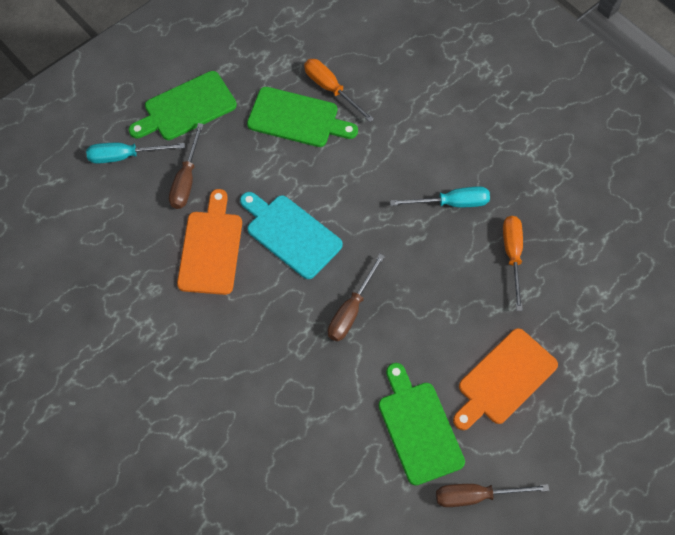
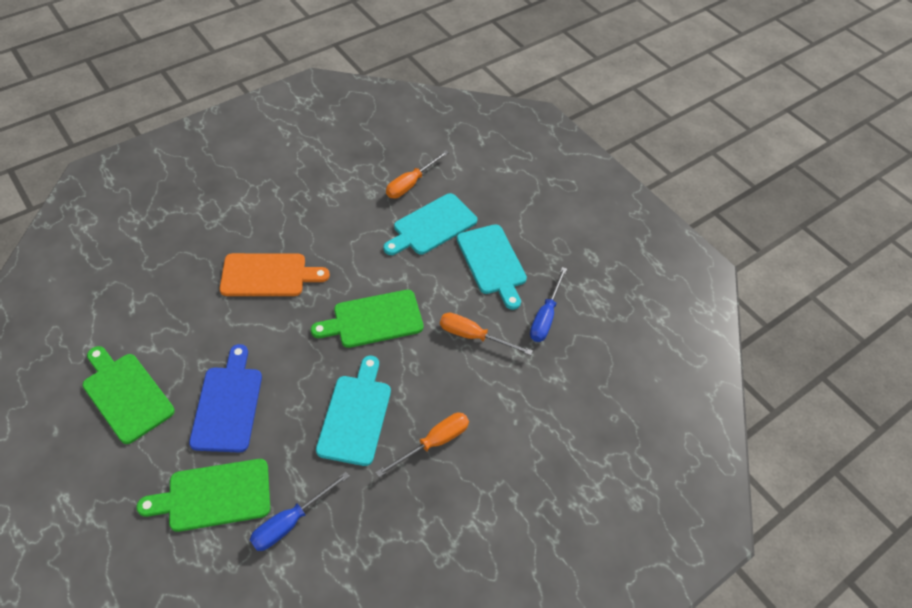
blue cutting board: none = 0 -> [189,344,262,453] = 1
blue screwdriver: none = 0 -> [250,472,350,551] [530,267,567,342] = 2
brown screwdriver: [169,123,204,209] [328,254,385,341] [436,484,549,507] = 3 -> none = 0
orange cutting board: [177,189,242,295] [453,328,558,430] = 2 -> [219,253,330,296] = 1
orange screwdriver: [304,59,374,122] [503,216,523,311] = 2 -> [376,413,469,477] [386,150,449,198] [440,313,533,355] = 3
turquoise cutting board: [240,192,343,279] = 1 -> [316,356,391,466] [383,193,477,255] [457,224,527,310] = 3
turquoise screwdriver: [86,143,185,164] [390,186,490,207] = 2 -> none = 0

